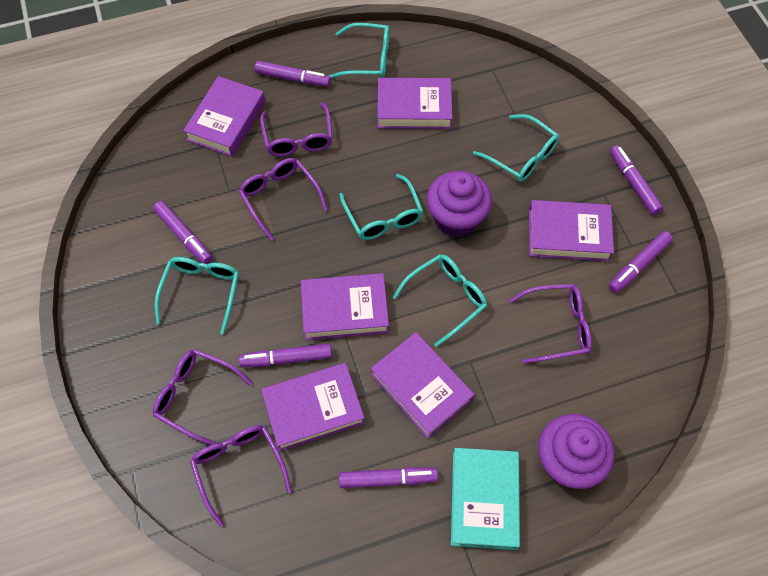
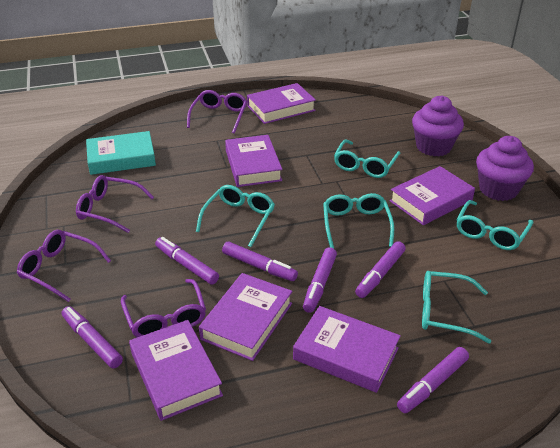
purple glasses: [153,349,252,445] [190,425,292,527] [238,158,328,241] [260,102,333,157] [509,284,592,364] = 5 -> [17,230,111,302] [76,175,154,233] [121,279,206,337] [187,90,247,134] = 4

